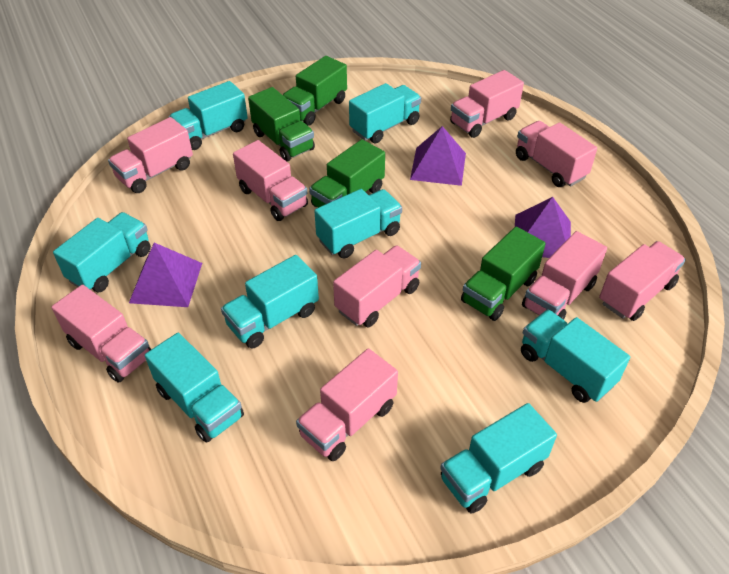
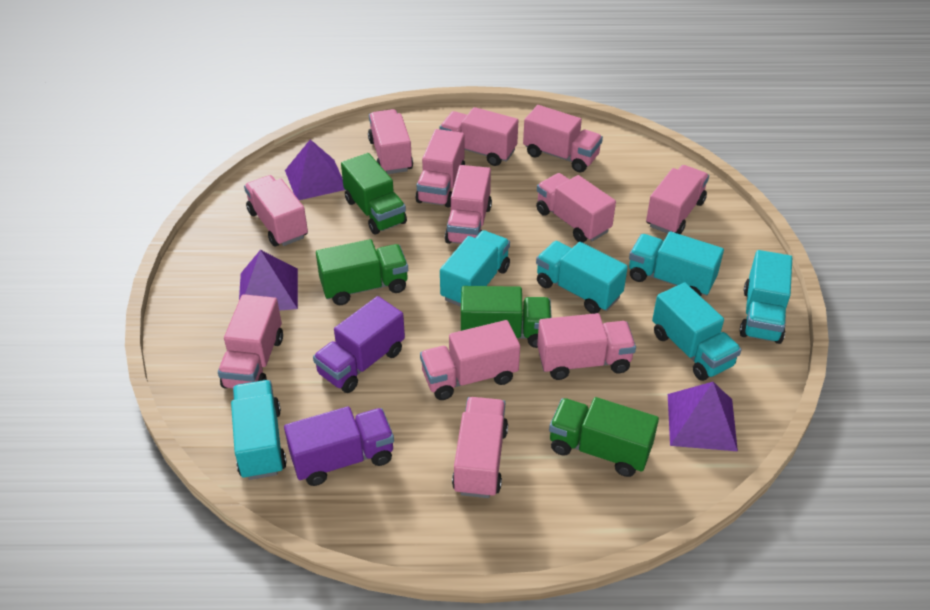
pink truck: [51,285,151,383] [108,117,193,193] [233,140,308,221] [296,348,398,461] [333,245,421,327] [450,70,524,138] [516,121,597,187] [522,231,607,320] [599,241,686,321] = 9 -> [218,294,283,389] [244,175,308,246] [368,109,413,174] [415,129,465,208] [420,320,520,400] [440,107,518,166] [445,165,492,244] [452,397,508,498] [523,105,603,173] [536,173,616,243] [537,313,636,380] [646,165,709,234] = 12
purple truck: none = 0 -> [284,406,394,486] [313,296,405,393] = 2
turquoise truck: [53,212,151,292] [145,333,244,443] [168,81,248,150] [221,255,319,348] [314,189,402,258] [349,83,421,143] [440,403,557,514] [521,309,630,403] = 8 -> [231,380,287,480] [440,230,510,307] [536,241,628,314] [629,232,724,296] [652,282,742,381] [740,250,792,344] = 6

